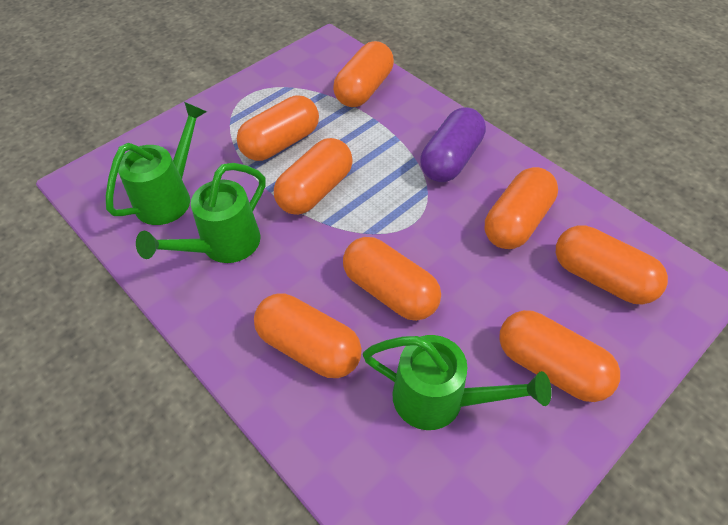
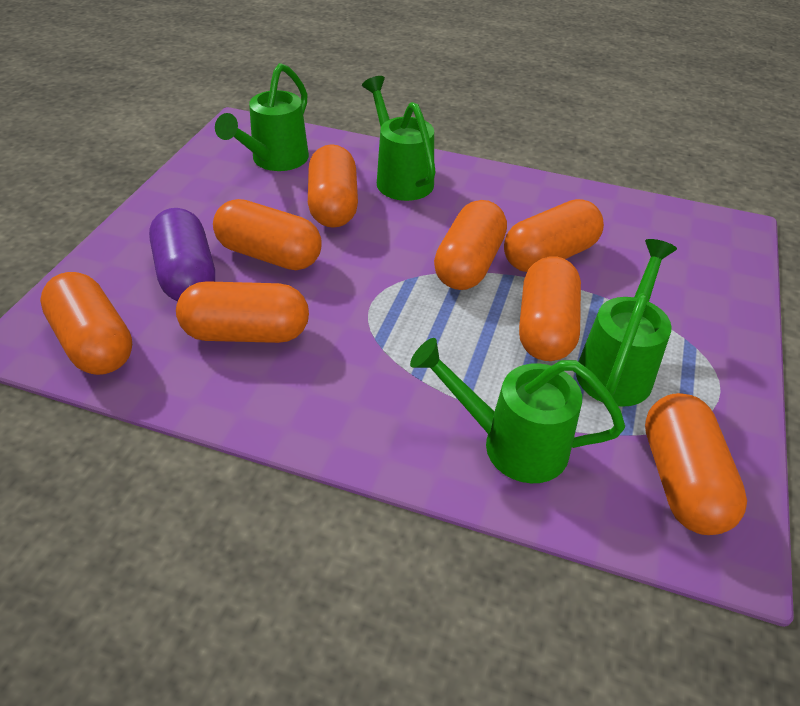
green watering can: [106,102,207,225] [136,163,266,263] [363,335,552,430] = 3 -> [215,63,309,171] [362,76,436,201] [410,338,625,483] [576,239,677,407] = 4

